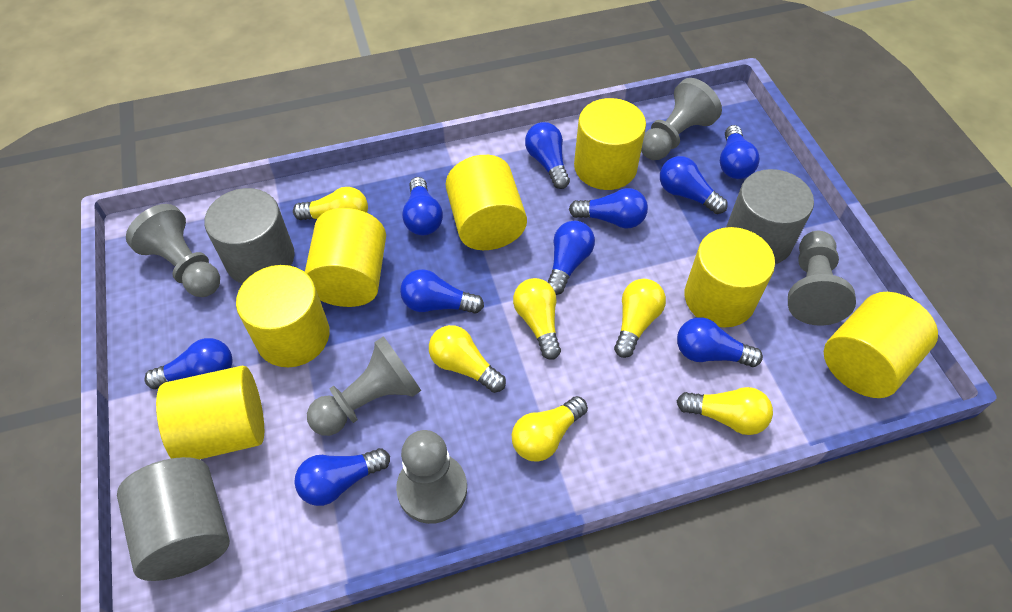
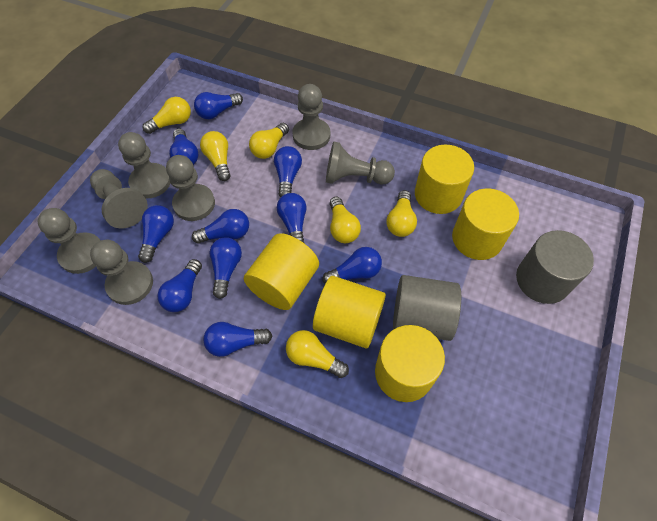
grey cylinder: [117,457,230,581] [204,188,295,284] [726,169,814,264] = 3 -> [393,275,461,341] [516,230,594,304] = 2
grey pawn: [126,204,220,297] [307,336,421,436] [396,430,467,524] [641,78,722,160] [788,231,856,326] = 5 -> [37,208,101,274] [90,169,148,228] [90,240,153,305] [118,132,170,198] [166,155,215,221] [292,84,330,150] [326,142,395,185] = 7
yellow cylinder: [156,366,264,460] [236,265,330,367] [305,208,386,307] [445,155,527,250] [574,98,646,190] [685,227,775,327] [824,292,938,398] = 7 -> [244,233,319,310] [313,276,386,348] [375,325,445,402] [415,145,474,214] [452,188,519,260] = 5

